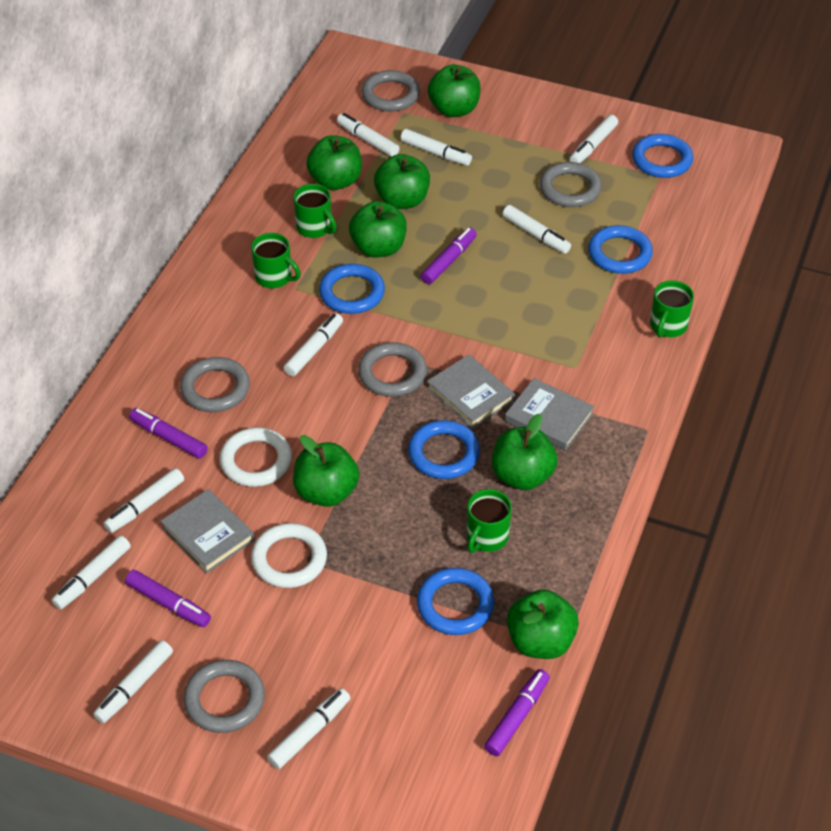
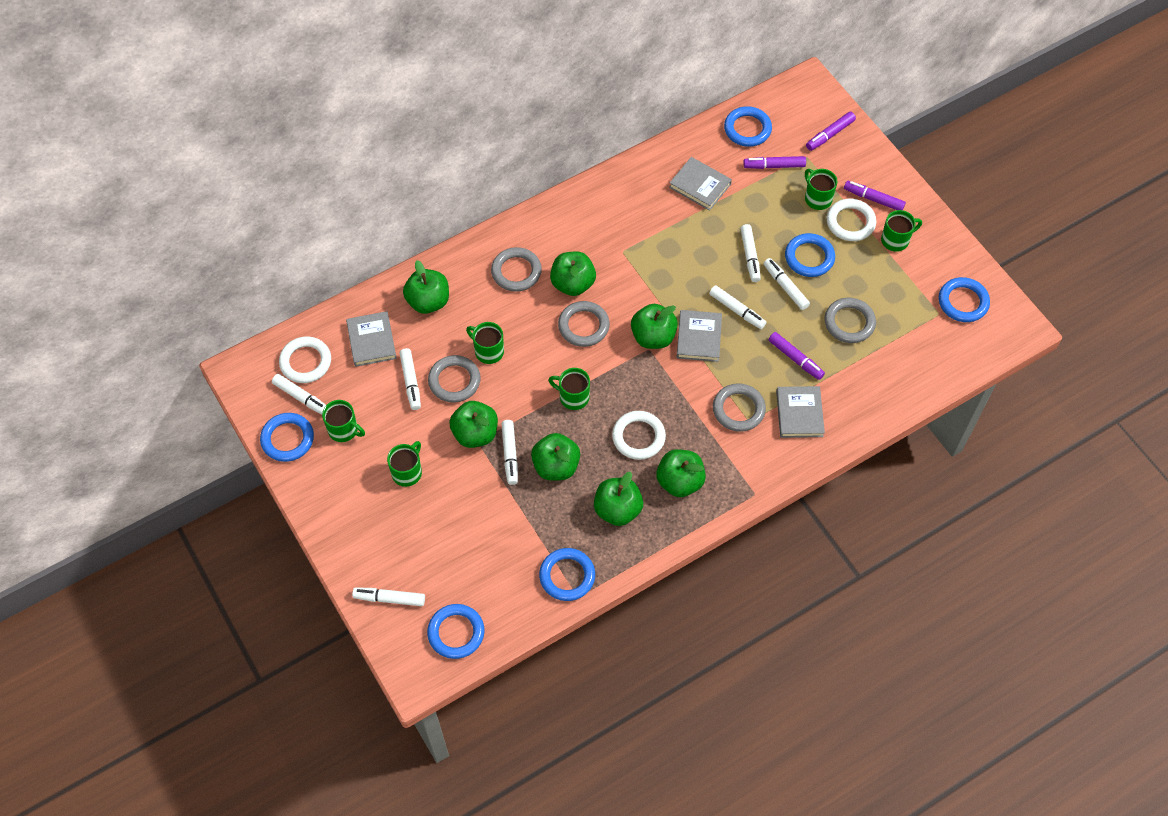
blue ring: [319,264,385,314] [408,420,480,479] [417,568,494,635] [588,225,653,274] [632,134,693,178] = 5 -> [260,413,314,462] [427,604,484,659] [539,548,595,601] [724,106,772,147] [785,233,835,277] [939,277,990,322] = 6
green mug: [251,233,301,288] [293,184,337,238] [467,489,512,553] [650,280,694,338] = 4 -> [322,400,365,442] [387,441,422,487] [466,322,504,364] [548,368,590,410] [805,169,837,210] [881,210,922,252] = 6
grey book: [161,489,255,573] [427,355,515,429] [505,378,594,451] = 3 -> [346,311,397,367] [669,157,732,211] [677,310,722,362] [776,386,825,438] = 4
white marker: [51,535,131,610] [93,640,173,723] [103,468,184,533] [267,688,350,769] [284,313,343,376] [337,113,400,157] [400,129,472,166] [502,205,571,253] [570,115,618,163] = 9 -> [272,374,326,415] [352,587,425,606] [400,348,421,410] [501,420,518,485] [709,285,766,329] [740,224,761,282] [764,258,810,310] = 7
white ring: [220,427,292,487] [251,523,327,588] = 2 -> [279,336,331,383] [612,411,666,460] [827,199,876,241] = 3

